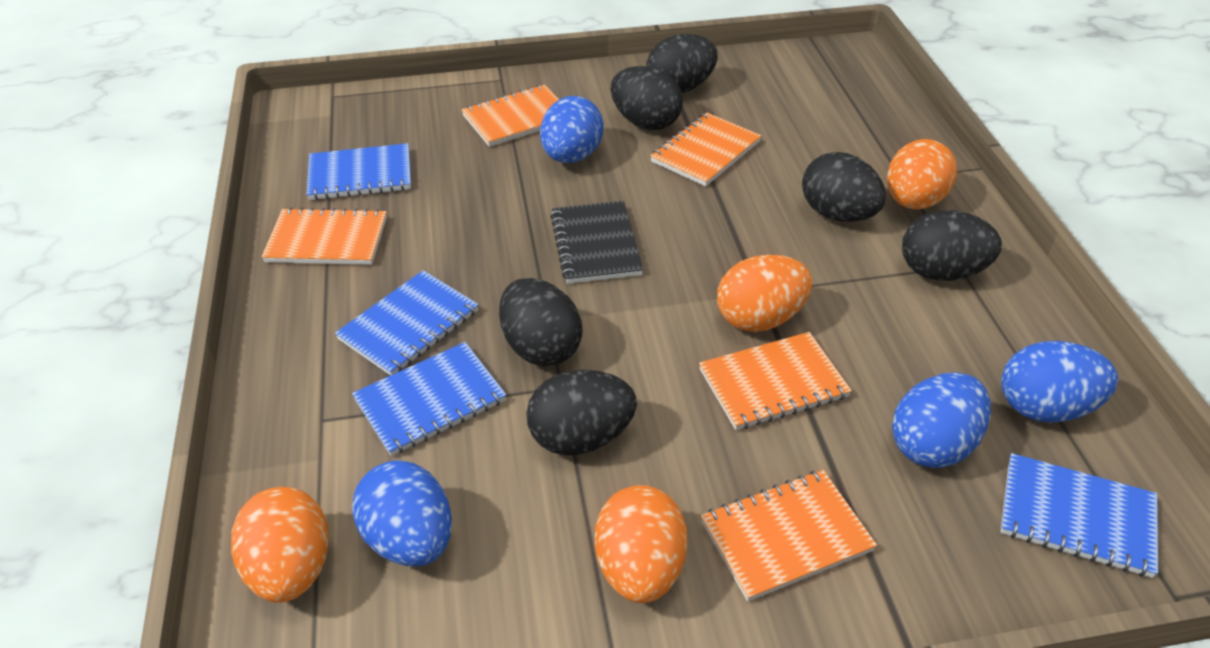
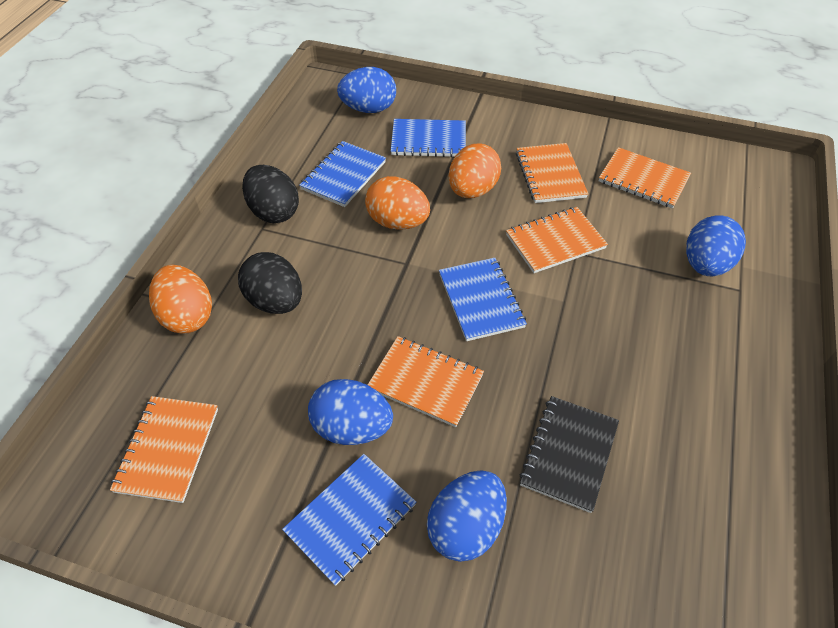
black egg: [499,278,582,366] [526,370,637,455] [610,66,683,130] [646,34,717,93] [802,152,886,222] [902,210,1002,281] = 6 -> [238,252,302,314] [242,165,299,223] = 2
orange egg: [231,487,329,602] [595,485,688,603] [717,255,812,332] [887,139,957,209] = 4 -> [149,265,212,334] [365,176,430,230] [448,144,501,198] = 3

